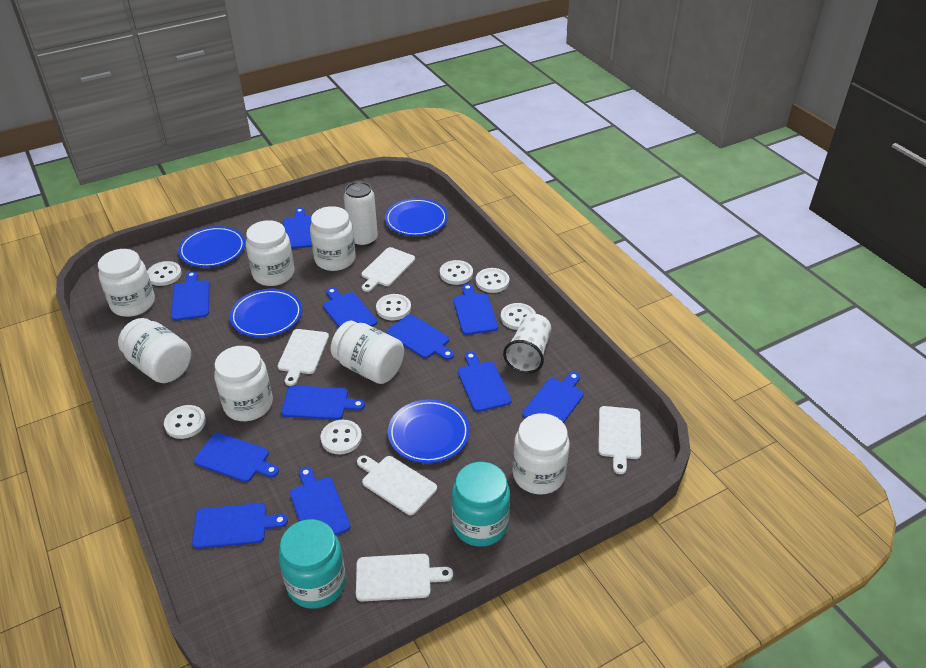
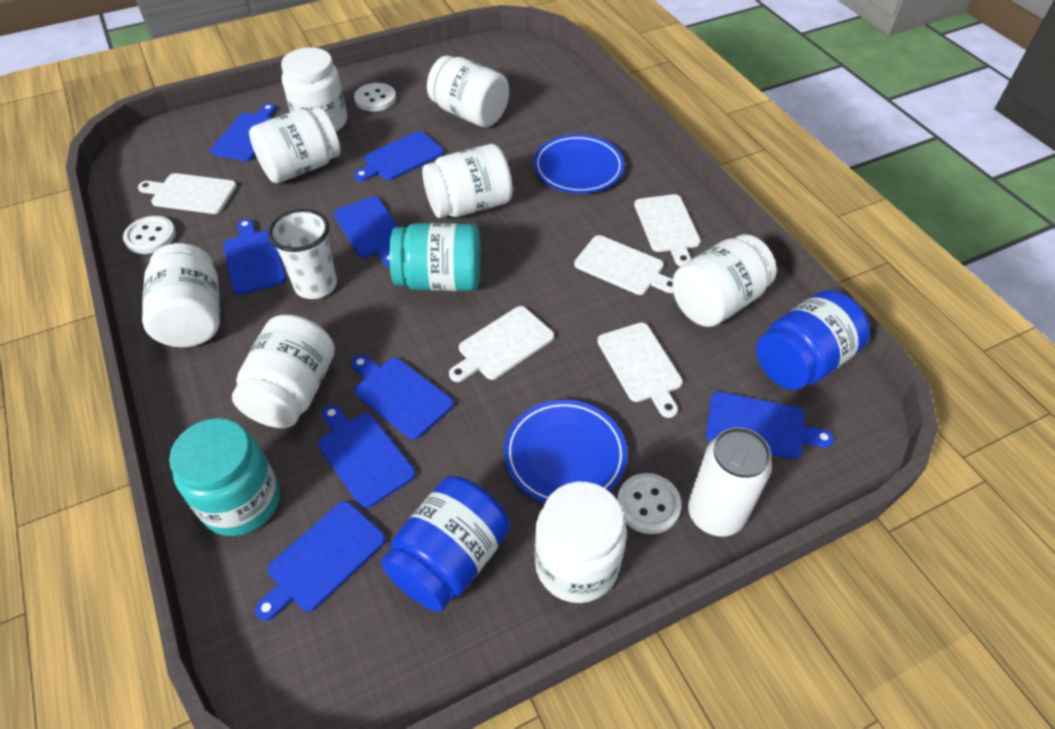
blue cutting board: [171,271,209,321] [192,503,288,549] [194,433,279,482] [281,385,365,420] [284,208,312,249] [290,467,351,535] [323,287,377,327] [386,314,454,360] [453,284,498,335] [458,352,512,412] [522,372,584,423] = 11 -> [210,103,276,161] [223,219,286,295] [255,501,386,621] [318,405,416,508] [334,197,398,267] [351,355,454,440] [354,131,444,181] [706,392,834,459] = 8
blue jar: none = 0 -> [381,476,510,612] [756,290,870,390] = 2
blue plate: [178,226,245,267] [230,289,302,337] [385,198,448,236] [388,399,470,463] = 4 -> [504,400,627,503] [533,134,625,194] = 2
white button: [147,261,182,286] [164,405,206,439] [321,420,362,454] [376,294,411,321] [440,260,473,285] [476,268,509,293] [501,303,536,330] = 7 -> [123,216,176,254] [354,83,396,111] [617,473,681,534] = 3
white jar: [98,249,155,317] [118,318,191,383] [214,346,273,421] [246,220,295,286] [310,206,356,271] [331,321,404,384] [512,413,570,495] = 7 -> [142,243,220,347] [232,315,335,428] [249,107,341,183] [281,47,347,132] [422,144,513,218] [427,55,509,127] [535,482,627,603] [672,234,777,327] = 8

